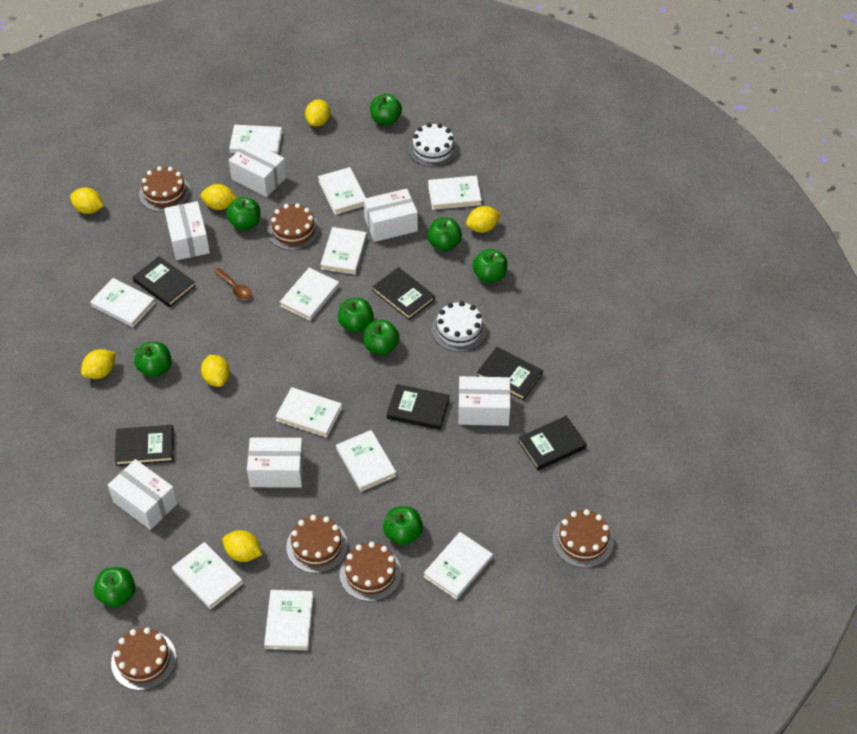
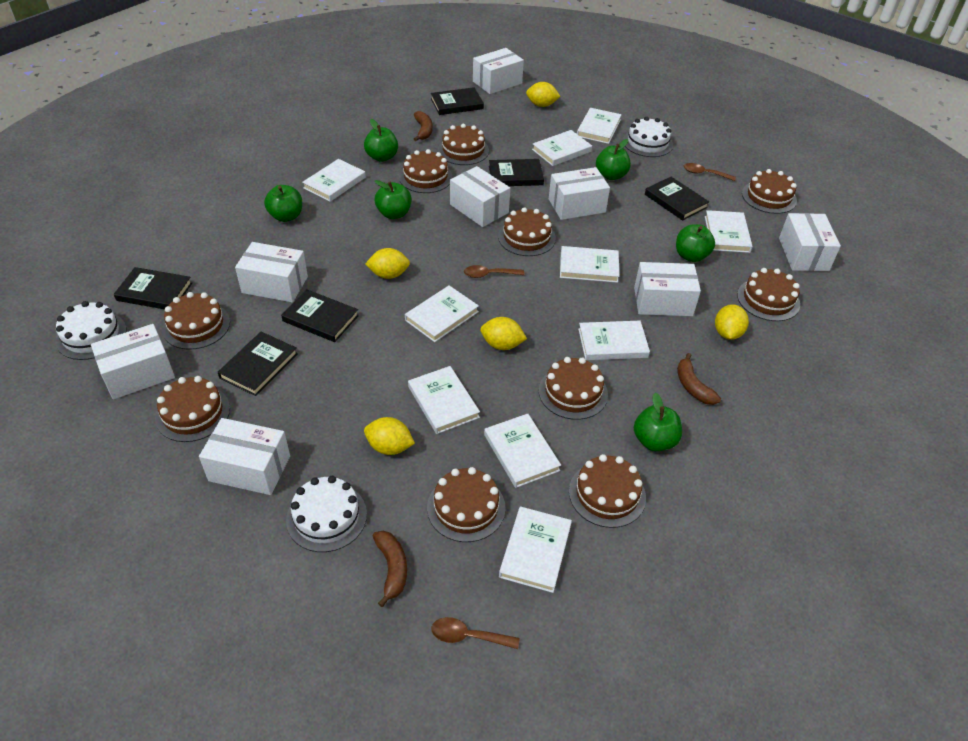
brown banana: none = 0 -> [373,531,407,607] [414,111,433,141] [677,353,721,405] = 3
brown cake: [111,627,176,690] [139,166,191,212] [267,203,320,250] [286,515,348,573] [340,542,402,601] [553,509,614,568] = 6 -> [155,376,230,442] [162,292,230,350] [399,149,453,193] [427,467,506,542] [438,124,489,165] [498,207,556,256] [539,357,608,420] [569,454,646,528] [737,268,800,321] [742,169,797,214] = 10
brown spoon: [214,268,252,300] = 1 -> [432,617,520,649] [464,265,524,278] [684,163,736,181] = 3
green apple: [93,567,135,607] [132,342,172,377] [226,197,260,230] [338,298,374,333] [363,320,400,355] [370,94,402,125] [383,506,423,545] [427,218,462,251] [473,249,507,283] = 9 -> [264,185,302,222] [364,119,398,162] [375,180,412,219] [596,139,631,180] [634,393,682,451] [676,224,715,262] = 6
white book: [90,278,155,327] [172,542,243,610] [229,125,282,155] [264,590,313,650] [275,387,342,437] [280,268,339,321] [318,167,366,215] [320,227,367,275] [336,430,396,492] [424,532,493,600] [428,175,482,210] = 11 -> [302,159,366,202] [405,285,479,342] [408,366,480,434] [484,414,561,488] [499,506,572,593] [532,130,592,166] [560,246,619,283] [577,108,622,144] [578,321,650,360] [705,210,753,253] = 10
white box: [108,459,178,530] [164,201,210,260] [229,141,286,197] [247,438,304,488] [363,189,418,242] [458,376,511,426] = 6 -> [91,324,175,399] [199,418,290,495] [235,242,308,303] [450,166,510,227] [473,48,524,94] [549,167,610,220] [634,262,701,316] [779,213,841,271] = 8
white cake: [408,123,458,167] [432,301,487,352] = 2 -> [55,301,126,360] [286,476,367,552] [623,117,673,157] = 3
yellow lemon: [70,188,103,214] [81,349,115,379] [201,184,237,210] [201,355,230,387] [223,530,262,562] [305,99,330,127] [466,206,501,233] = 7 -> [364,417,415,455] [365,248,410,279] [480,317,527,350] [526,82,561,107] [715,304,749,340] = 5

